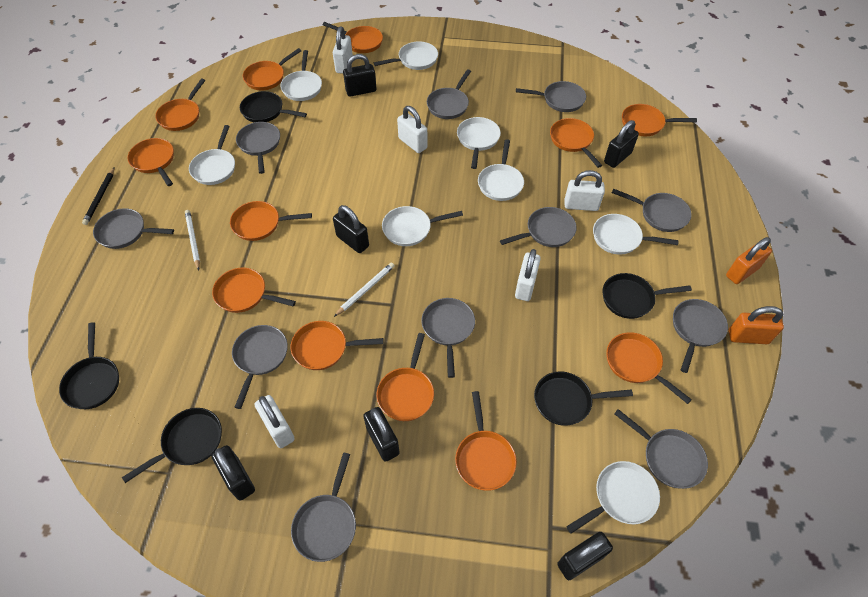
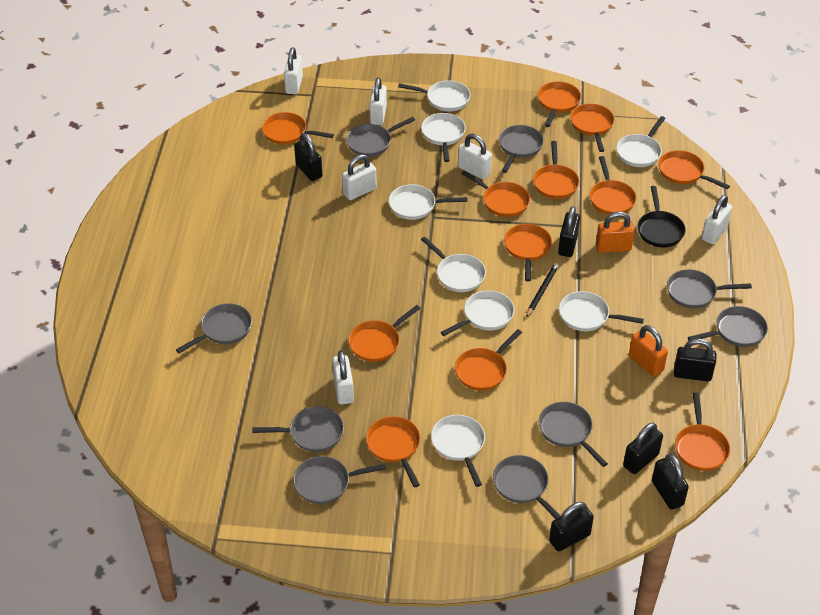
black pan: [59,322,119,409] [122,408,222,483] [240,91,307,122] [534,371,633,426] [602,273,692,319] = 5 -> [638,186,686,248] = 1
grey pan: [93,208,174,249] [232,325,288,409] [236,122,280,174] [291,452,356,562] [421,298,475,378] [427,69,471,119] [500,207,577,247] [516,81,586,112] [612,189,692,232] [614,409,708,489] [673,299,728,373] = 11 -> [176,303,252,353] [252,407,344,452] [293,456,386,504] [346,117,415,157] [493,455,561,519] [499,125,544,173] [539,402,608,467] [667,269,752,309] [688,306,768,347] = 9
white padlock: [255,395,295,448] [333,27,353,74] [397,106,428,153] [515,249,541,301] [565,170,605,211] = 5 -> [284,47,303,94] [332,350,354,404] [342,154,377,200] [369,77,387,125] [458,134,492,180] [701,195,732,244] = 6
white pencil: [185,210,200,270] [334,263,395,317] = 2 -> none = 0

